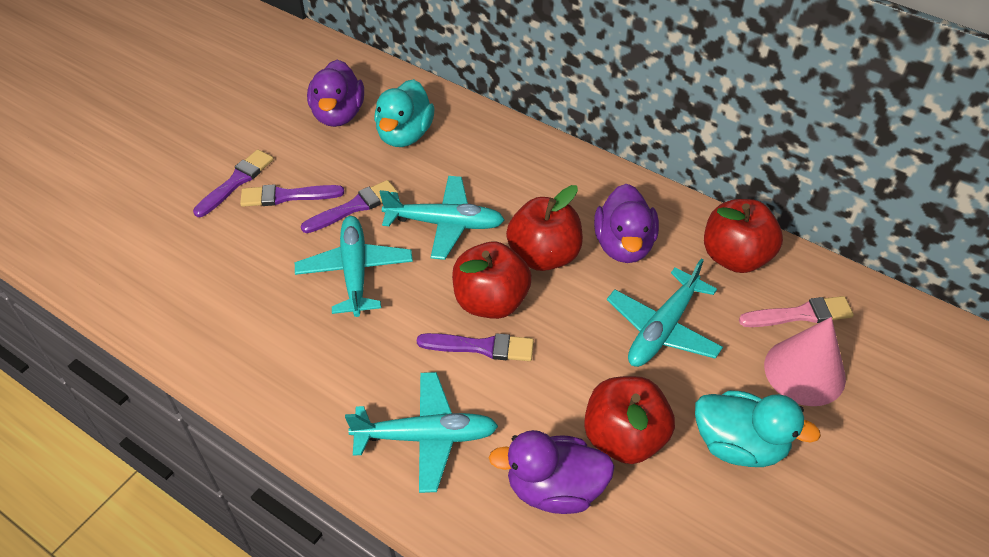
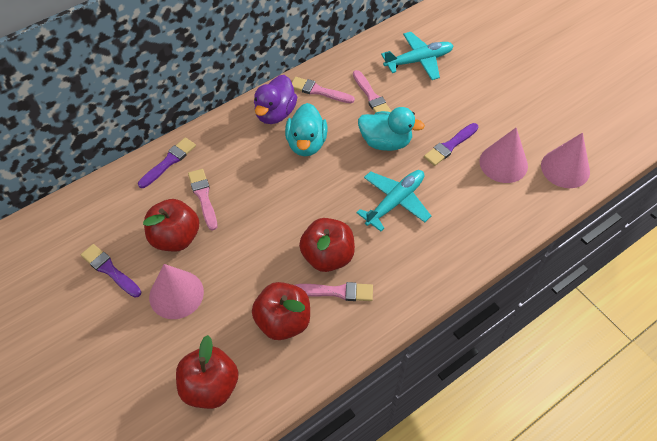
pink brush: [739,296,854,327] = 1 -> [188,169,217,231] [292,77,355,103] [295,282,373,301] [353,70,392,113] = 4
pink cone: [764,317,846,406] = 1 -> [149,264,204,319] [479,128,528,183] [541,133,590,188] = 3
purple brush: [193,149,274,217] [240,184,344,207] [301,180,399,233] [417,333,534,361] = 4 -> [81,244,141,298] [138,137,196,188] [424,123,478,166] = 3
purple duck: [307,59,364,127] [489,430,615,514] [594,184,659,263] = 3 -> [254,75,297,124] = 1
turquoise plane: [295,216,413,317] [345,372,498,493] [380,176,504,260] [607,258,723,367] = 4 -> [356,170,431,231] [381,32,454,80] = 2

